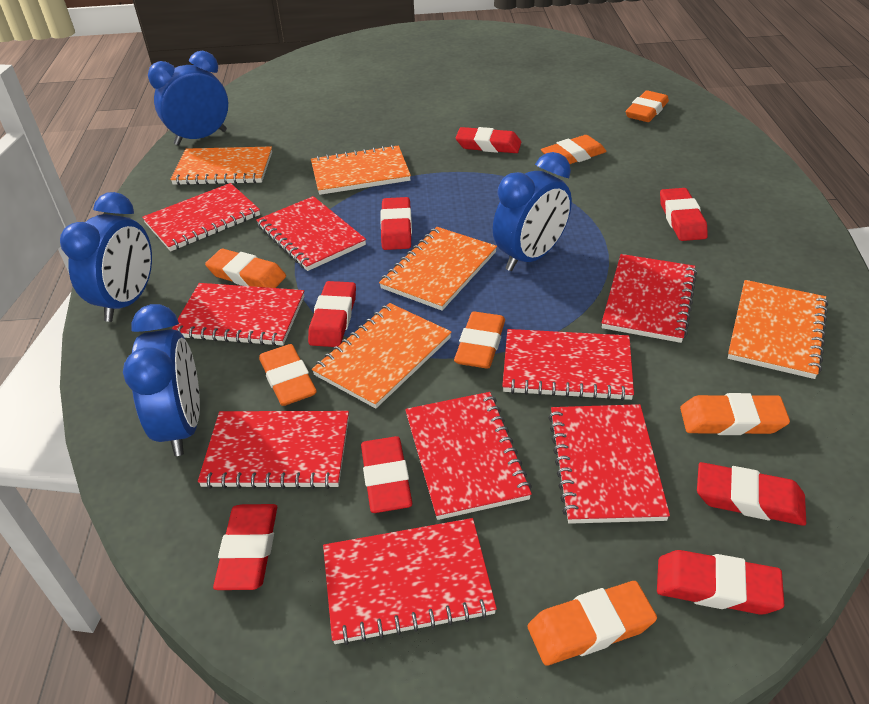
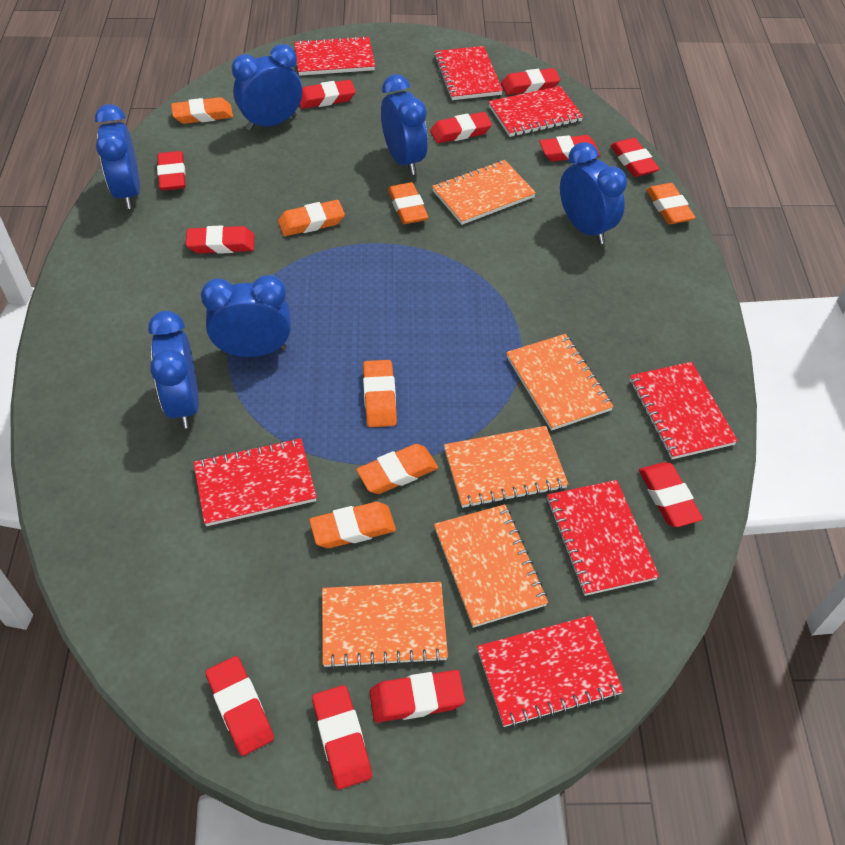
blue clock: [60,192,152,322] [123,304,200,456] [148,51,228,146] [493,152,572,271] = 4 -> [95,104,140,209] [148,311,199,429] [201,275,291,357] [232,44,302,131] [381,74,428,175] [560,142,627,244] = 6
red eraser: [213,504,277,590] [308,281,356,347] [361,436,412,513] [380,197,412,250] [455,127,521,153] [657,550,784,614] [660,188,708,241] [697,462,806,526] = 8 -> [157,151,186,191] [186,225,254,254] [205,656,274,756] [299,80,356,109] [312,685,372,789] [370,670,465,723] [430,112,492,143] [501,68,561,95] [539,135,600,161] [611,138,660,177] [639,462,703,527] = 11
red notebook: [142,183,260,251] [172,283,304,346] [198,411,349,489] [256,196,366,271] [323,518,497,645] [405,392,532,520] [502,329,634,401] [548,404,670,524] [602,254,697,343] = 9 -> [193,438,317,526] [294,36,375,76] [434,46,503,100] [477,615,624,727] [489,86,583,137] [547,480,659,596] [630,362,738,459] = 7

